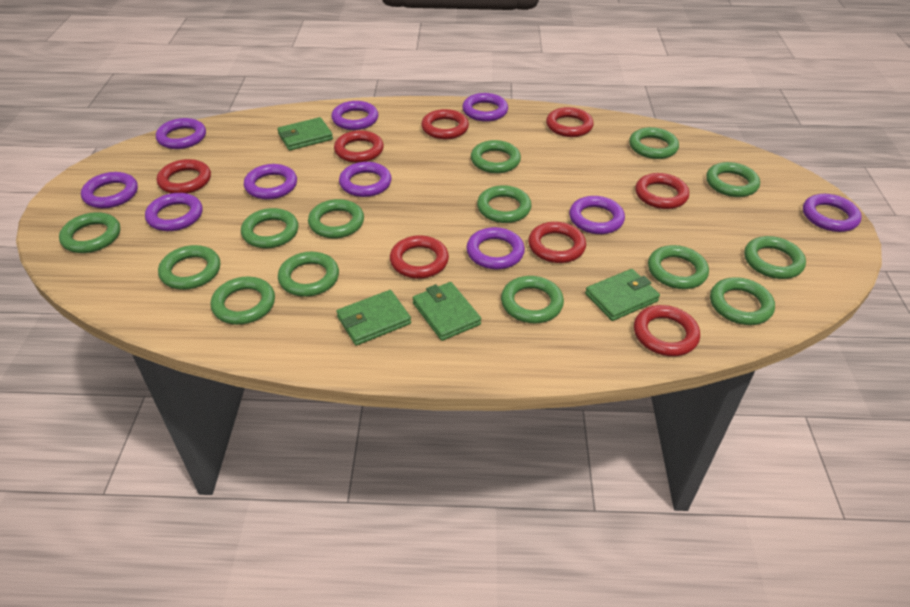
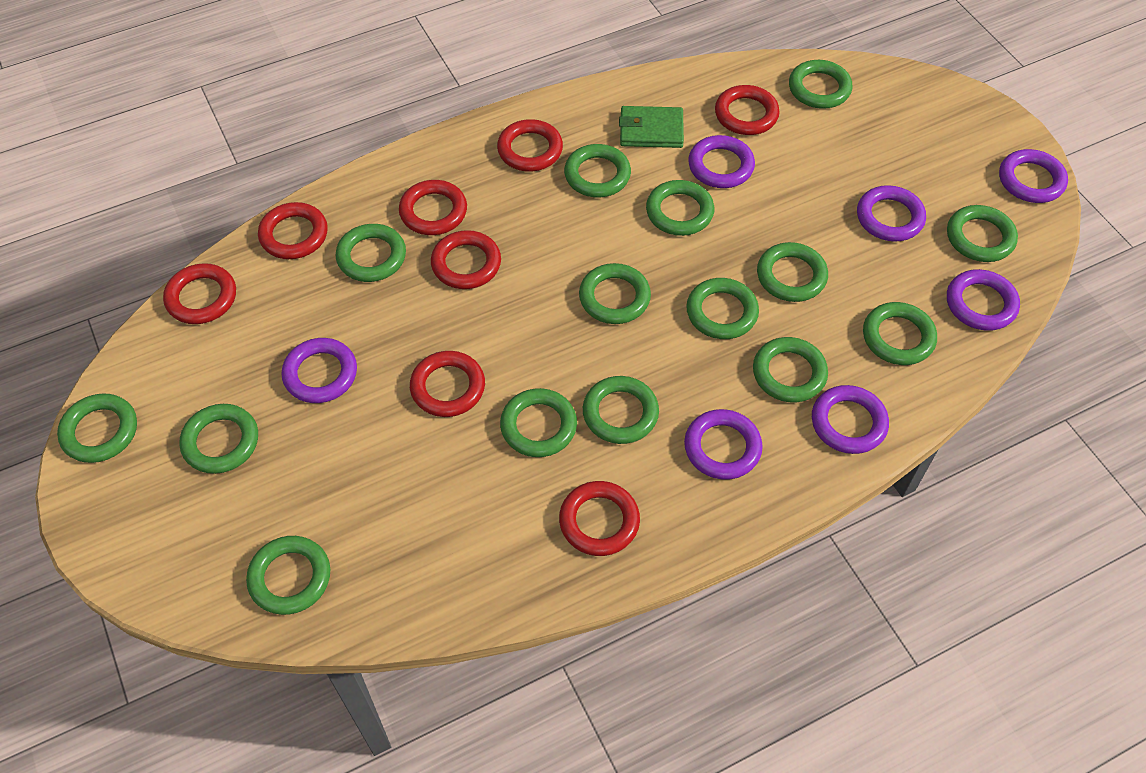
green ring: [59,212,120,253] [158,245,220,290] [211,277,275,325] [241,208,298,248] [278,252,339,297] [308,199,364,238] [471,140,521,173] [477,185,532,223] [501,276,564,323] [629,127,679,159] [648,245,709,289] [706,162,760,197] [710,277,775,325] [744,236,806,279] = 14 -> [57,394,137,463] [179,404,258,474] [246,536,330,615] [336,224,406,282] [500,388,577,457] [564,144,631,197] [579,263,651,324] [583,376,659,444] [646,180,714,236] [686,278,759,339] [753,337,828,402] [757,242,828,302] [789,60,852,109] [863,302,937,365] [947,205,1018,262] = 15
green wallet: [277,117,333,151] [336,290,411,346] [413,282,481,341] [585,269,660,321] = 4 -> [619,106,684,148] = 1
purple ring: [81,172,138,208] [145,193,202,231] [156,118,206,149] [244,164,297,200] [331,101,378,130] [339,162,392,197] [462,93,508,122] [466,227,525,269] [569,196,625,234] [803,194,862,232] = 10 -> [282,338,357,403] [684,409,763,480] [688,135,755,188] [812,385,889,454] [857,185,926,242] [947,269,1020,331] [999,149,1068,203] = 7

